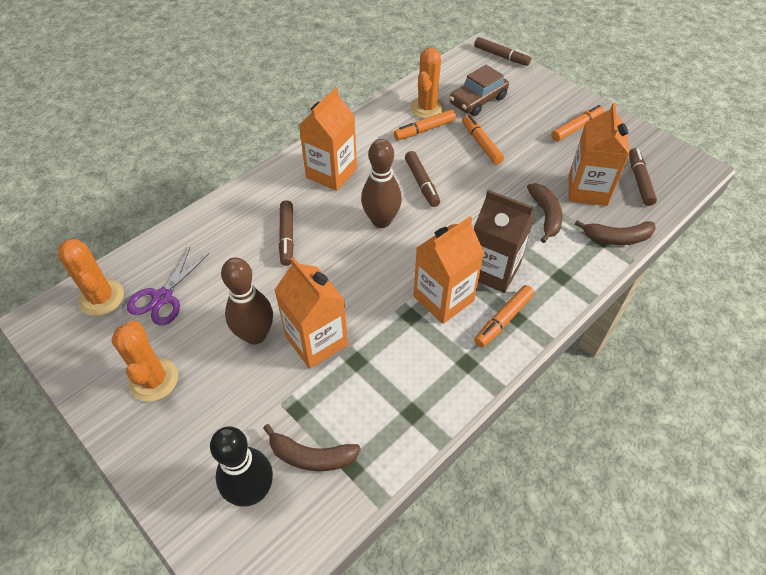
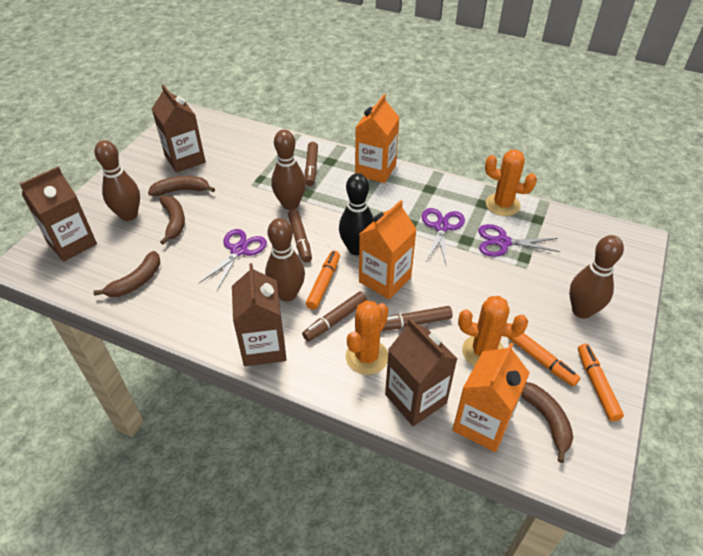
brown banana: [263,424,361,471] [527,183,563,243] [575,220,656,245] = 3 -> [93,251,160,297] [148,176,215,196] [159,195,185,245] [521,382,573,463] = 4
brown bowling pin: [221,257,273,345] [361,139,402,228] = 2 -> [94,140,140,221] [265,218,305,301] [271,130,306,210] [569,235,624,319] = 4
brown car: [449,65,509,116] = 1 -> none = 0
brown carton: [474,190,535,293] = 1 -> [20,167,97,262] [152,84,206,173] [232,263,286,366] [385,318,457,426] = 4
orange carton: [274,257,348,369] [298,87,357,191] [413,217,485,324] [569,103,629,206] = 4 -> [355,94,400,183] [359,200,417,299] [453,342,530,452] = 3
orange marker: [394,110,456,140] [462,115,504,165] [474,285,534,347] [551,105,604,141] = 4 -> [306,251,340,310] [507,333,580,386] [578,344,624,421] = 3
purple scissors: [127,248,209,325] = 1 -> [199,229,267,290] [422,208,465,264] [478,224,560,257] = 3

